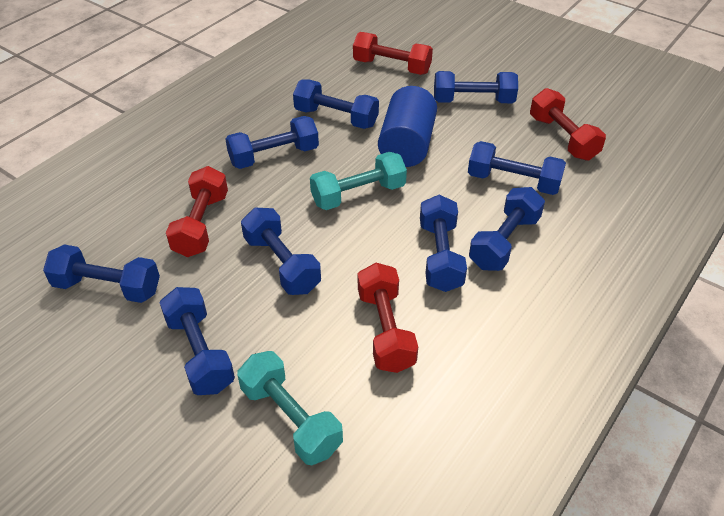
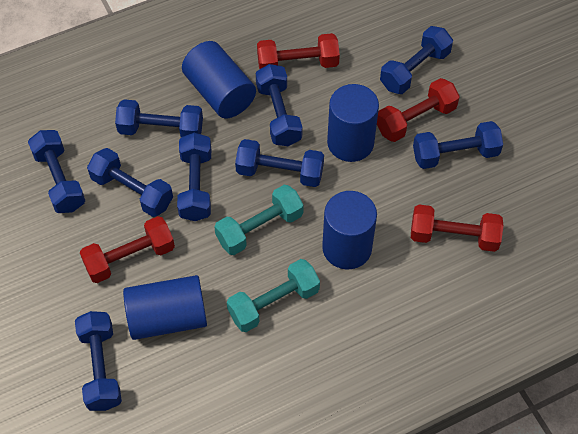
blue cylinder: [378,86,437,167] = 1 -> [123,275,207,340] [182,41,256,118] [322,191,377,269] [327,84,379,162] = 4

